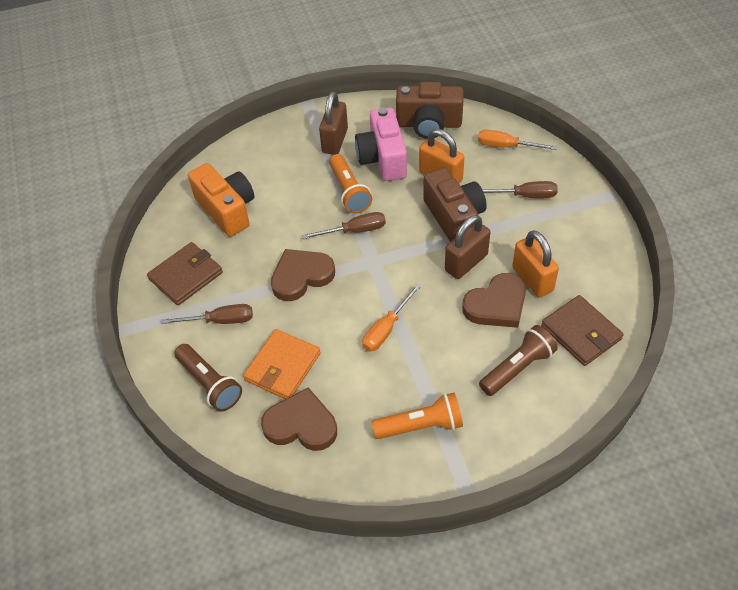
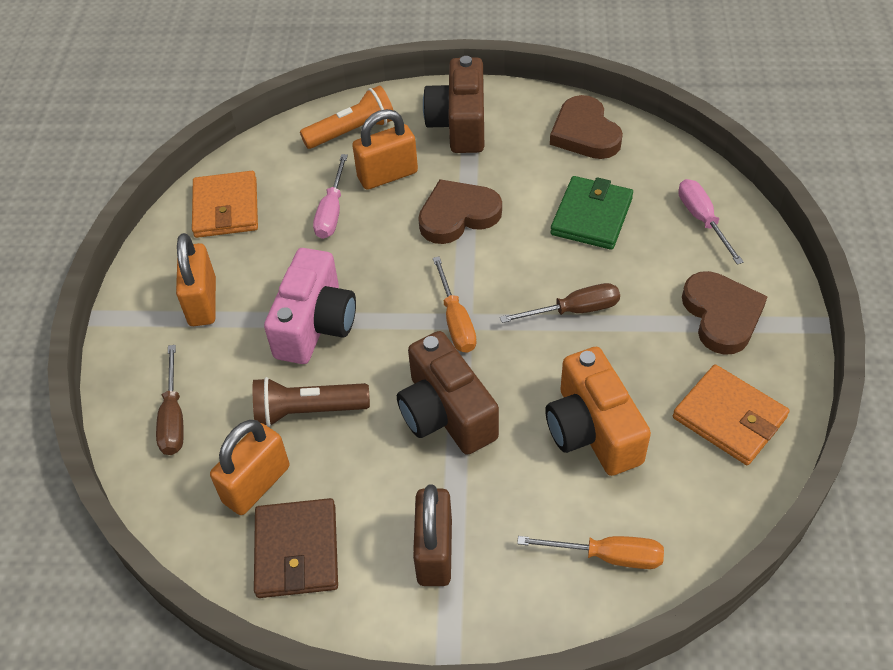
brown flashlight: [174,344,242,412] [479,325,558,396] = 2 -> [253,377,370,427] = 1
brown padlock: [319,91,348,155] [445,215,490,279] = 2 -> [413,485,452,586] = 1
brown screwdriver: [161,304,253,324] [302,212,386,239] [483,181,558,198] = 3 -> [156,345,184,455] [500,283,620,323] = 2
brown wallet: [147,242,223,306] [541,295,624,366] = 2 -> [254,498,338,598] = 1
green wallet: none = 0 -> [550,176,633,250] = 1
orange flashlight: [329,154,372,214] [372,393,463,439] = 2 -> [300,85,393,149] = 1
orange padlock: [419,129,464,183] [512,230,559,298] = 2 -> [176,233,216,326] [210,420,289,515] [352,109,418,190] = 3
orange wallet: [243,329,321,399] = 1 -> [192,171,258,238] [673,364,790,465] = 2
pink screwdriver: none = 0 -> [313,154,348,239] [678,179,744,265] = 2

